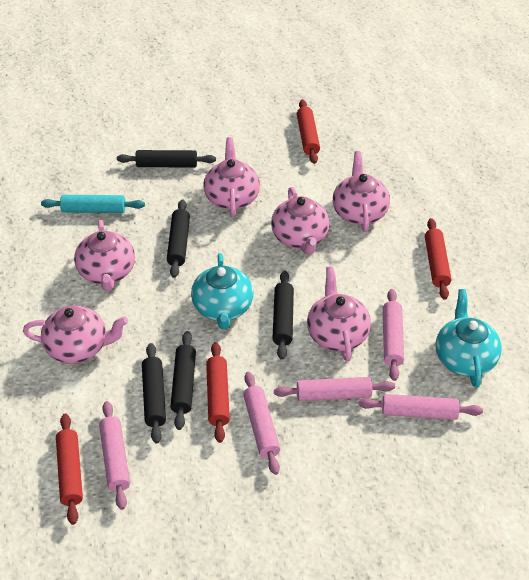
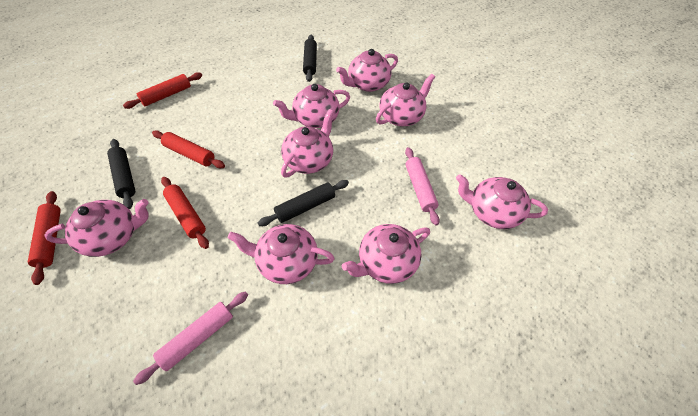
black rolling pin: [117,150,216,168] [142,343,166,443] [167,199,190,278] [170,331,196,430] [272,270,294,360] = 5 -> [107,139,135,209] [258,180,349,226] [303,35,317,82] = 3
pink rolling pin: [99,401,130,510] [243,372,280,475] [274,377,395,401] [359,394,483,420] [383,289,404,381] = 5 -> [133,291,248,385] [405,147,440,226] = 2
pink teapot: [23,305,128,364] [74,220,135,292] [203,137,260,217] [271,187,330,255] [307,267,371,362] [333,151,390,232] = 6 -> [44,199,149,257] [228,224,335,284] [273,84,350,128] [281,109,334,178] [336,49,398,92] [342,224,430,284] [376,74,435,126] [456,174,548,229] = 8
turquoise rolling pin: [41,195,145,213] = 1 -> none = 0
turquoise teapot: [191,253,253,329] [436,289,502,388] = 2 -> none = 0

